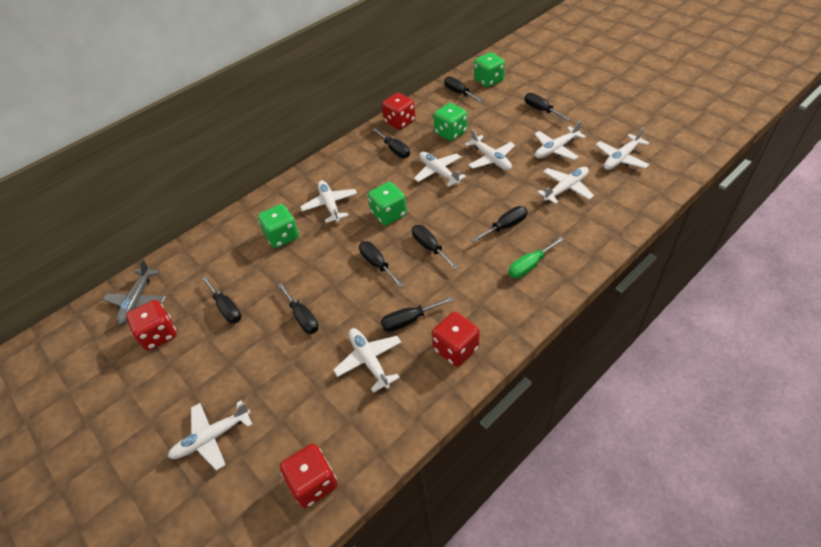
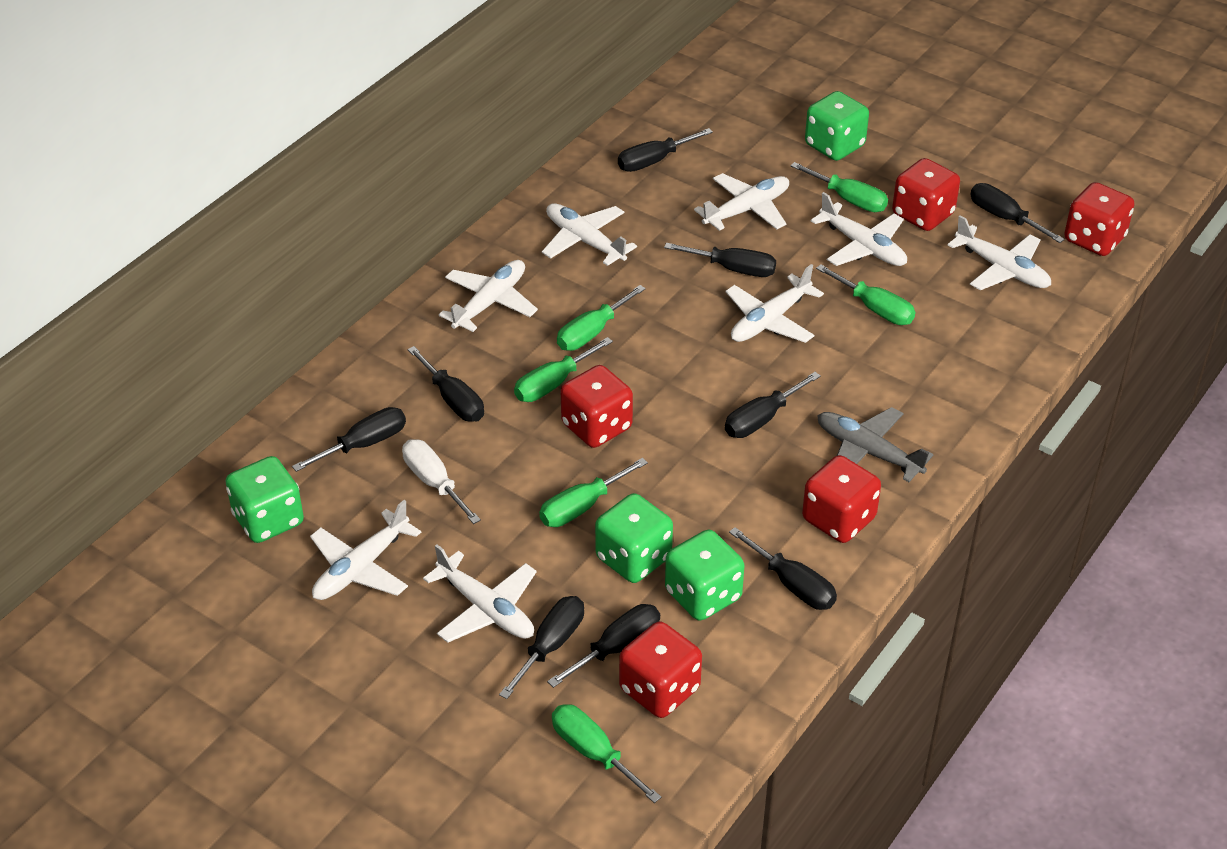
green screwdriver: [508,237,564,278] = 1 -> [514,337,613,402] [539,458,648,527] [552,704,661,803] [557,285,646,351] [790,162,888,212] [816,264,915,325] = 6
red dice: [126,300,176,350] [280,444,337,508] [382,93,415,130] [432,312,480,367] = 4 -> [561,365,633,448] [619,621,702,718] [802,455,881,543] [892,158,960,231] [1064,182,1135,256] = 5
white screwdriver: none = 0 -> [402,439,481,524] = 1

